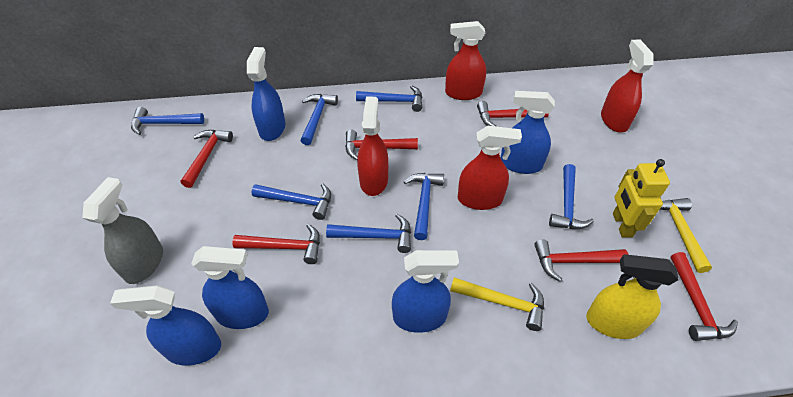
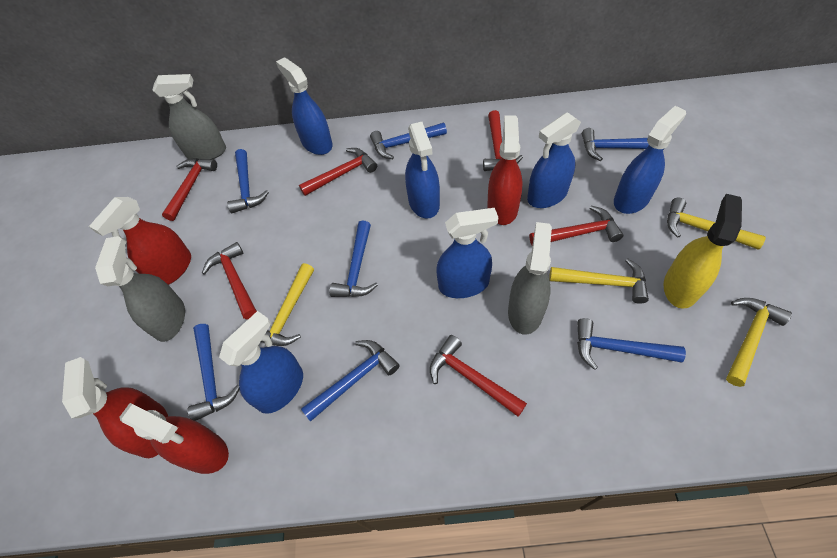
blue spray bottle: [110,285,221,366] [191,246,269,329] [247,47,285,141] [392,250,459,333] [500,91,555,174] = 5 -> [219,311,303,414] [276,57,333,155] [405,122,440,219] [436,208,498,298] [527,112,581,208] [614,106,686,214] = 6
grey spray bottle: [82,177,163,284] = 1 -> [95,236,185,342] [152,74,226,159] [508,222,552,335] = 3
yellow hammer: [450,277,544,331] [660,198,712,273] = 2 -> [261,263,314,346] [549,259,649,304] [667,198,766,250] [726,298,792,387] = 4
yellow robot: [613,159,670,238] = 1 -> none = 0

